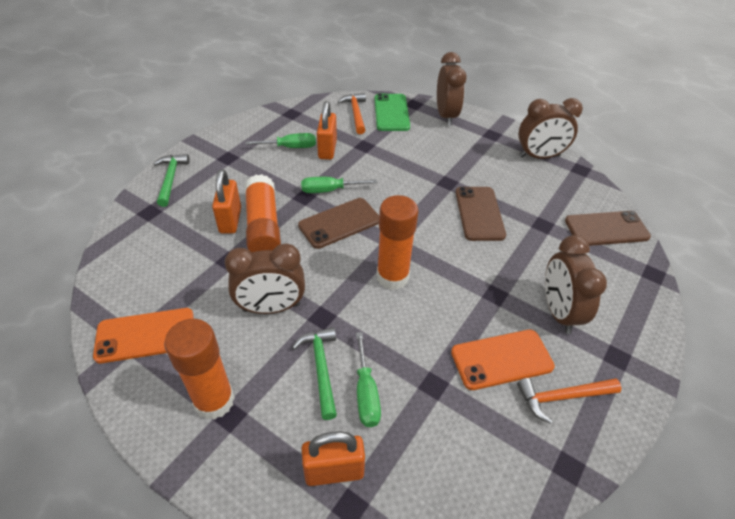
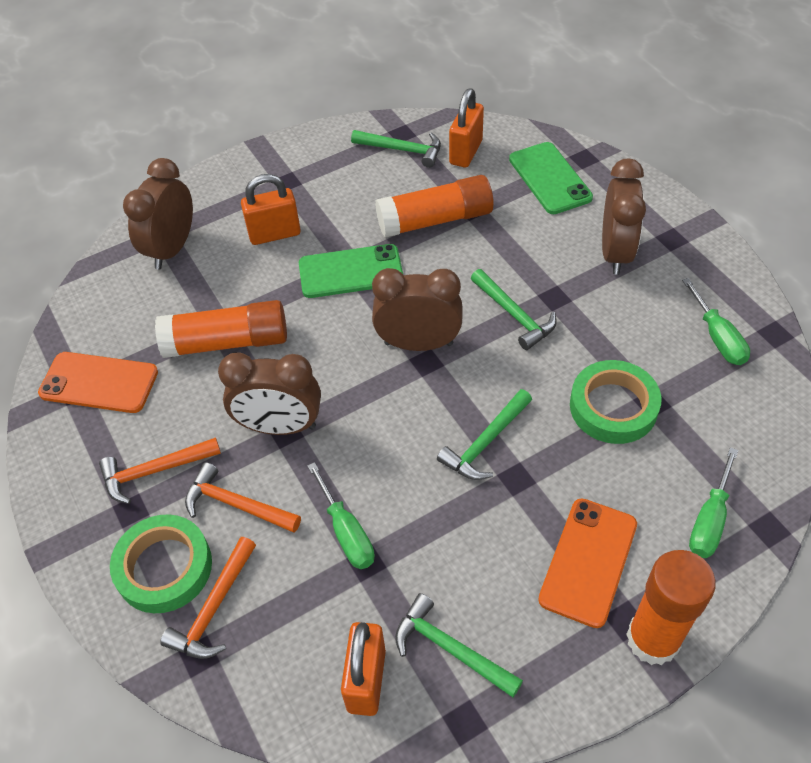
brown phone: [298,198,379,249] [455,187,506,241] [565,211,651,246] = 3 -> none = 0
green hammer: [153,154,190,207] [292,327,337,420] = 2 -> [351,130,441,168] [395,593,523,697] [437,389,532,480] [471,269,557,350] = 4
green phone: [374,93,410,131] = 1 -> [299,244,403,298] [509,142,593,214] = 2
green tape: none = 0 -> [110,514,212,613] [570,360,662,444] = 2
orange hammer: [338,93,366,134] [517,378,622,424] = 2 -> [99,437,221,504] [160,537,256,659] [185,462,301,533] = 3

